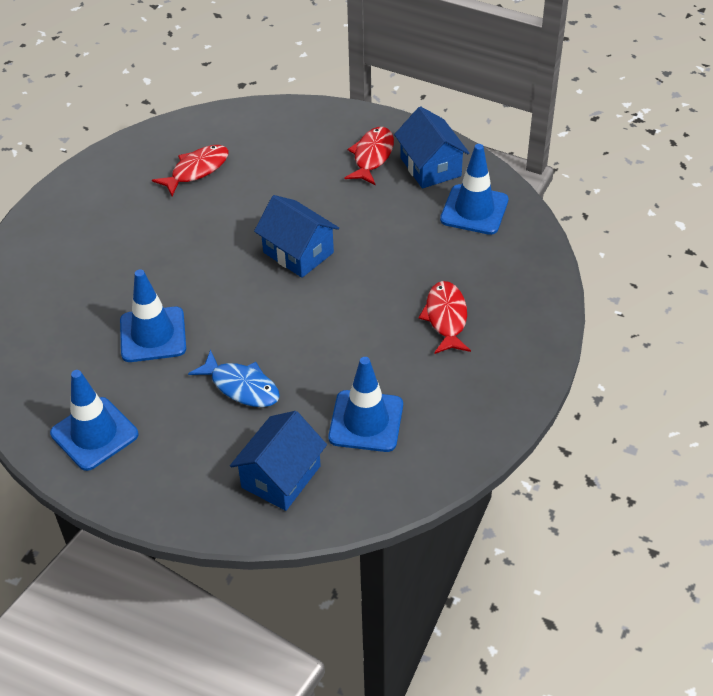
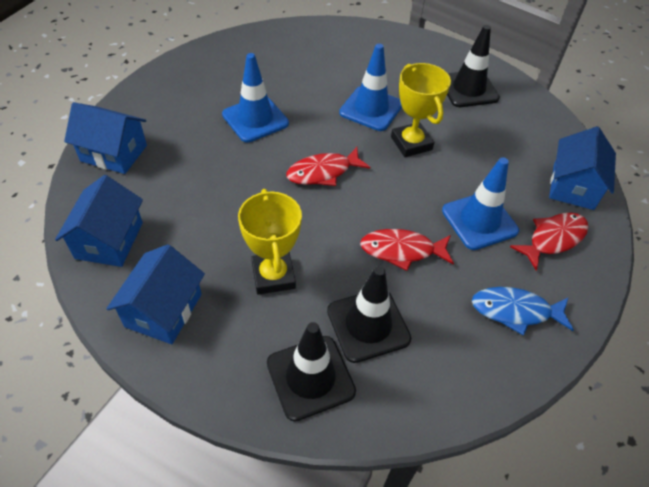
black traffic cone: none = 0 -> [267,322,356,421] [327,266,411,363] [447,25,500,107] = 3
blue house: [230,411,327,511] [254,195,339,278] [394,106,469,189] = 3 -> [55,175,143,267] [64,102,147,174] [106,244,205,344] [549,126,616,210] = 4
blue traffic cone: [50,370,138,471] [120,269,186,362] [328,357,403,452] [440,144,509,235] = 4 -> [222,53,289,142] [339,44,402,131] [442,157,519,250] = 3
yellow trophy: none = 0 -> [238,189,302,295] [391,63,451,157] = 2

